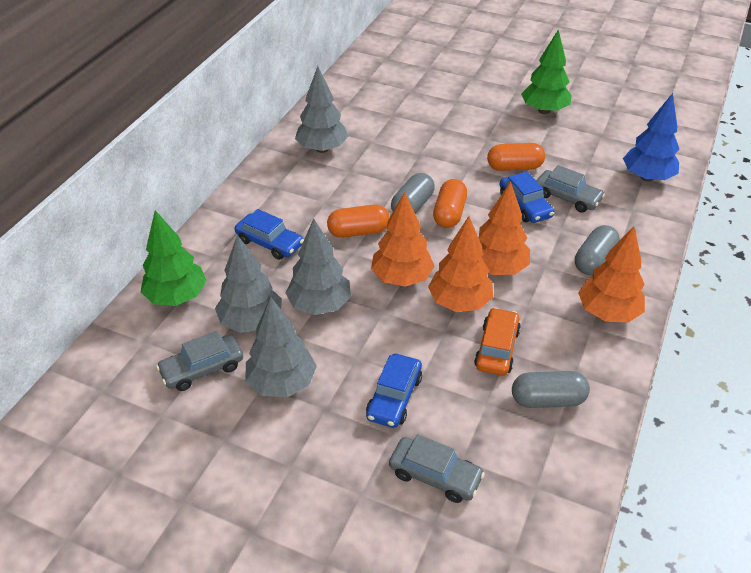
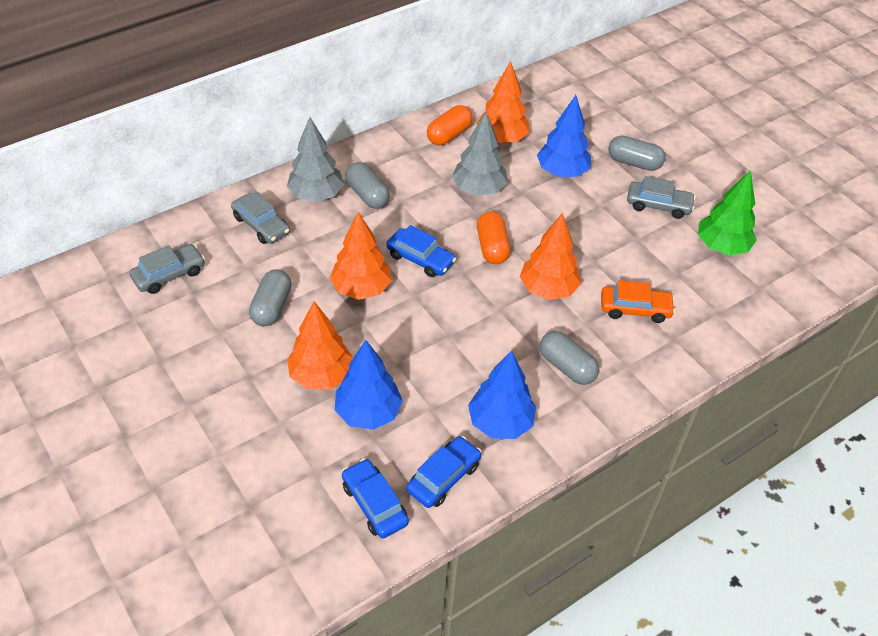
blue tree: [623,93,679,182] = 1 -> [335,340,403,430] [468,350,536,439] [537,95,591,177] = 3
green tree: [141,210,207,306] [521,29,572,114] = 2 -> [698,170,757,255] = 1
grey capsule: [391,173,435,214] [512,371,590,408] [575,225,620,275] = 3 -> [249,269,292,326] [345,162,390,209] [540,331,599,385] [608,136,665,171] = 4
grey tree: [215,235,282,333] [245,297,317,397] [286,218,351,315] [295,66,348,153] = 4 -> [287,117,344,202] [452,112,508,196] = 2
orange capsule: [327,204,390,238] [433,179,467,228] [487,143,545,171] = 3 -> [427,105,472,145] [477,211,510,264] = 2

